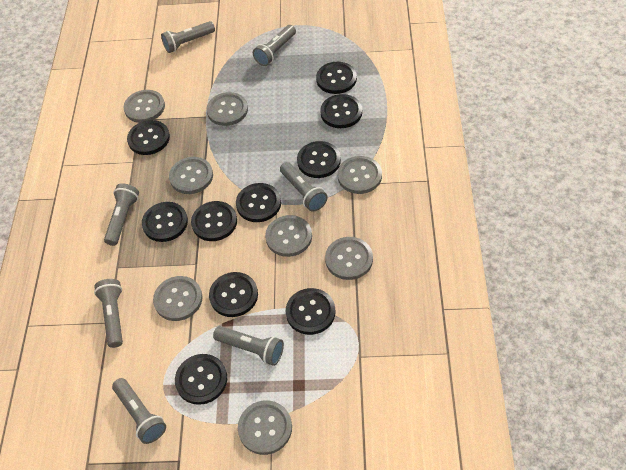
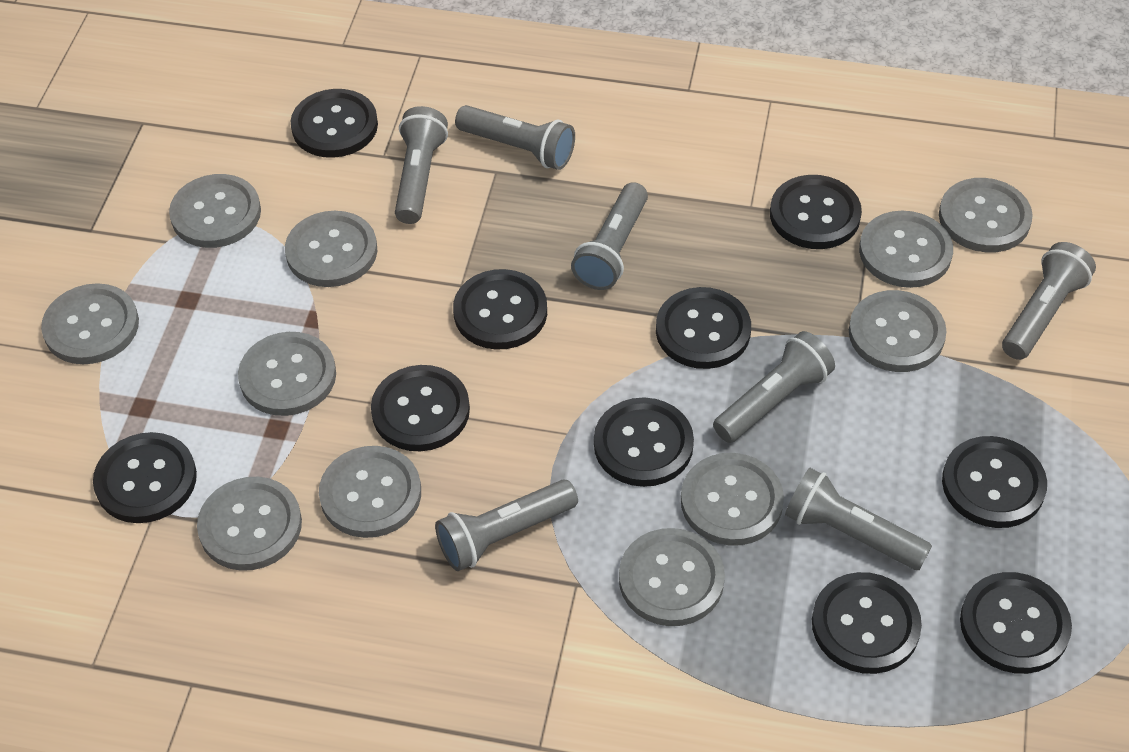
grey button: [123,90,165,123] [153,276,203,321] [169,157,213,194] [206,92,248,126] [238,400,292,455] [265,215,312,257] [325,237,373,280] [337,156,382,194] = 8 -> [41,283,139,364] [169,174,261,248] [197,477,302,571] [238,332,336,416] [285,211,377,287] [319,446,421,538] [619,528,725,626] [681,453,784,546] [849,290,946,372] [859,211,953,288] [939,178,1033,253] = 11

